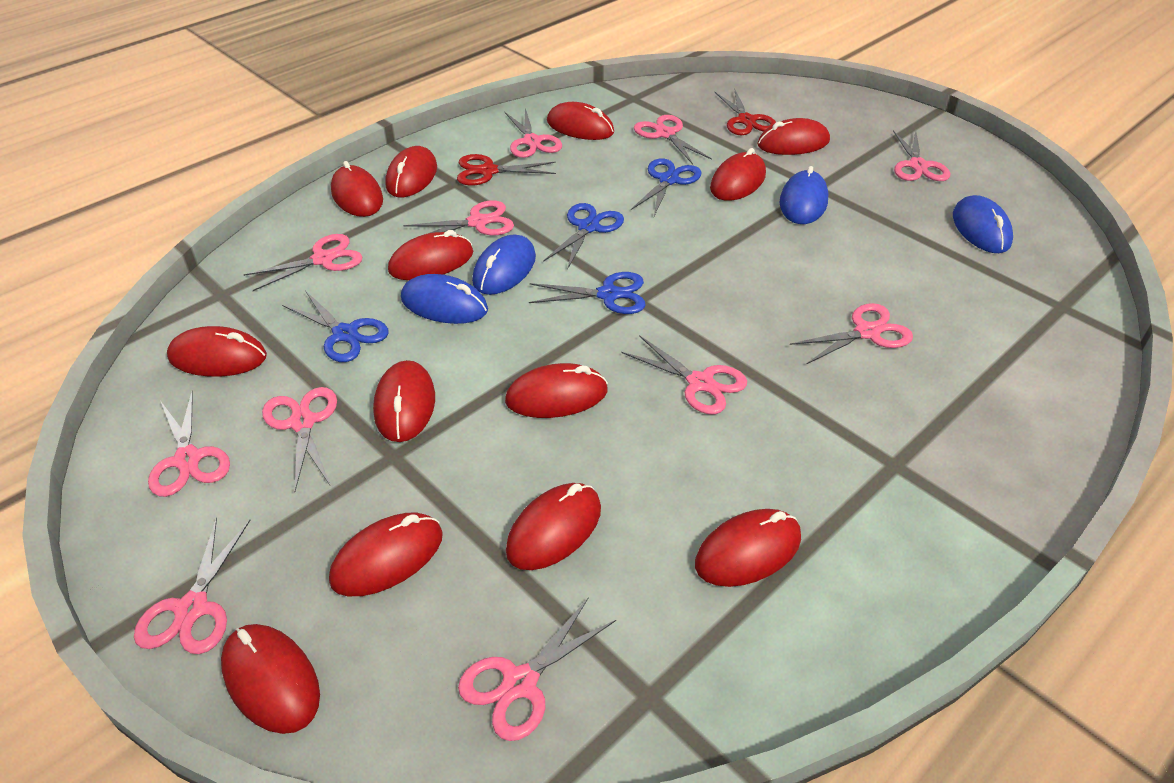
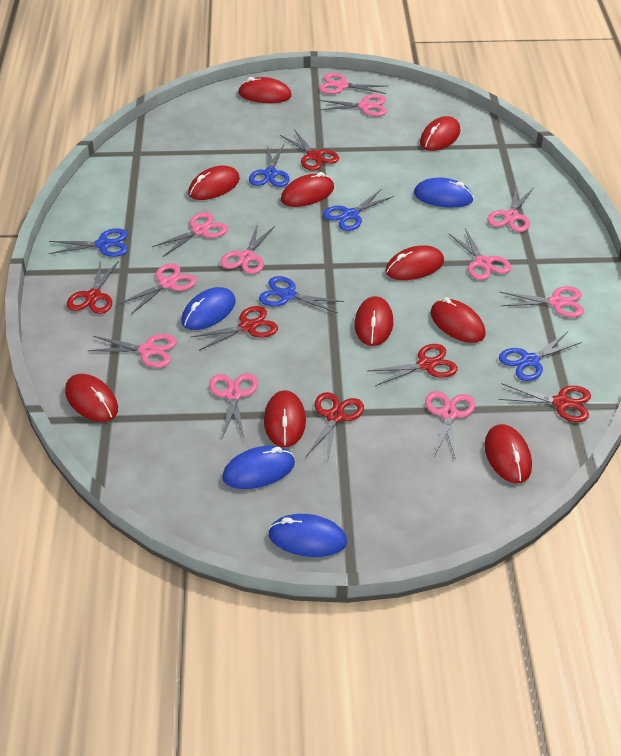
blue scissors: [282,291,389,362] [529,272,645,314] [543,203,624,270] [631,158,701,216] = 4 -> [49,228,128,257] [249,145,290,187] [259,276,344,313] [323,190,394,231] [499,332,582,381] = 5
red mouse: [167,326,267,377] [221,624,320,734] [329,513,443,596] [331,161,383,217] [373,360,435,442] [385,146,437,197] [388,230,473,280] [505,363,608,418] [506,483,601,570] [547,102,614,140] [695,509,801,587] [710,148,766,201] [757,118,830,155] = 13 -> [65,374,118,422] [188,165,240,200] [238,77,292,103] [264,390,306,447] [281,172,334,207] [355,296,393,346] [385,245,444,280] [420,116,460,151] [430,297,486,343] [484,424,532,483] = 10
red scissors: [457,154,556,186] [715,88,776,135] = 2 -> [67,260,119,314] [191,306,278,351] [280,129,339,171] [306,392,364,463] [368,344,458,386] [499,383,591,422] = 6

